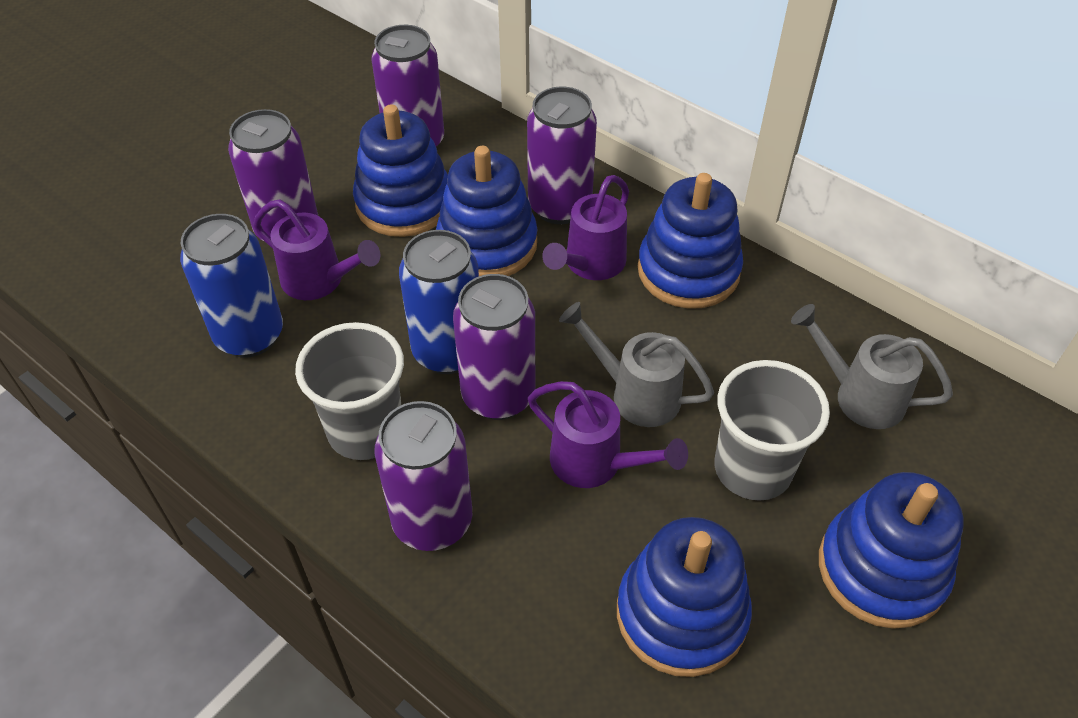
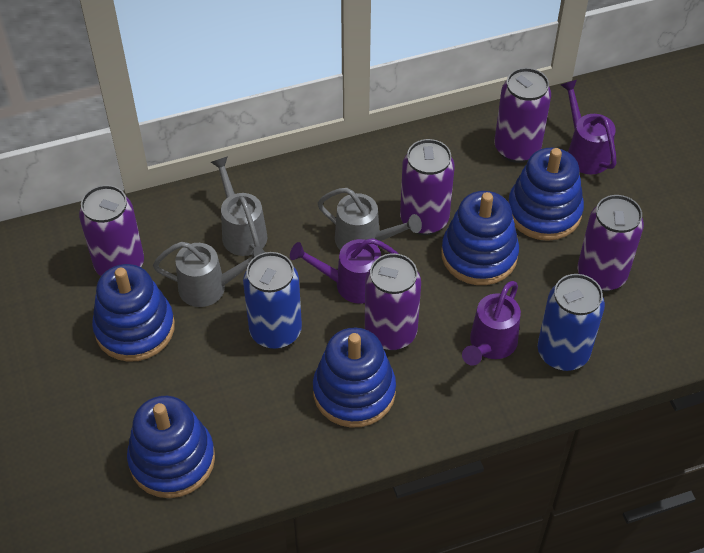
grey cup: [295,322,404,460] [715,360,830,501] = 2 -> none = 0
grey watering can: [559,302,714,427] [791,304,953,429] = 2 -> [153,242,265,307] [211,156,267,256] [318,188,422,250] = 3

